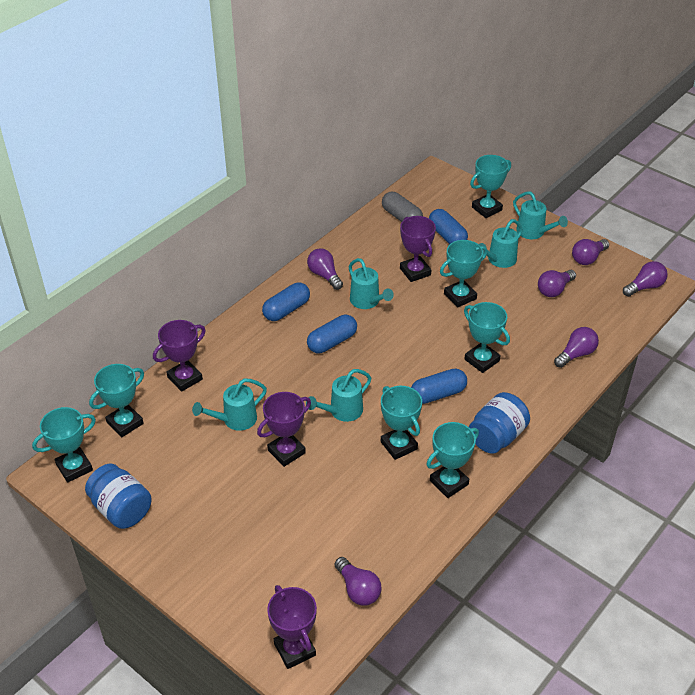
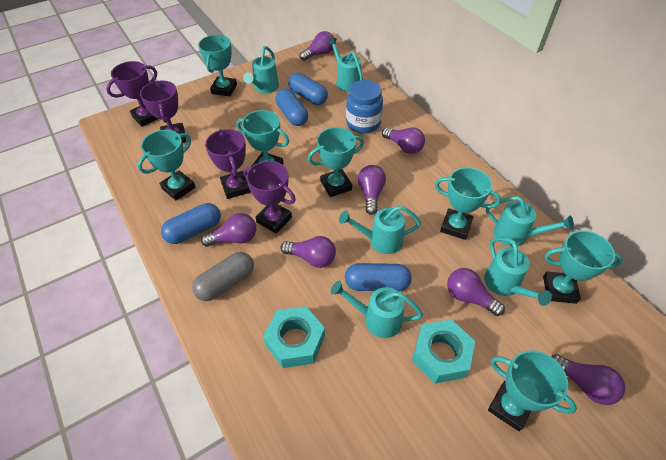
blue jar: [85,464,152,529] [469,392,530,454] = 2 -> [346,80,383,133] = 1
purple light bulb: [307,248,343,290] [334,557,381,606] [538,270,576,297] [554,327,599,368] [572,239,609,265] [623,261,667,297] = 6 -> [201,213,256,247] [280,236,336,268] [300,31,334,61] [358,165,386,215] [382,127,425,154] [447,268,505,316] [551,354,625,405] = 7
turquoise nut: none = 0 -> [263,306,325,368] [412,319,475,384] = 2
turquoise watering can: [192,379,267,431] [306,369,371,422] [349,258,394,309] [479,219,523,268] [513,191,568,239] = 5 -> [243,46,279,93] [328,38,363,92] [331,281,423,338] [339,206,421,254] [484,237,552,306] [486,196,574,247] = 6

